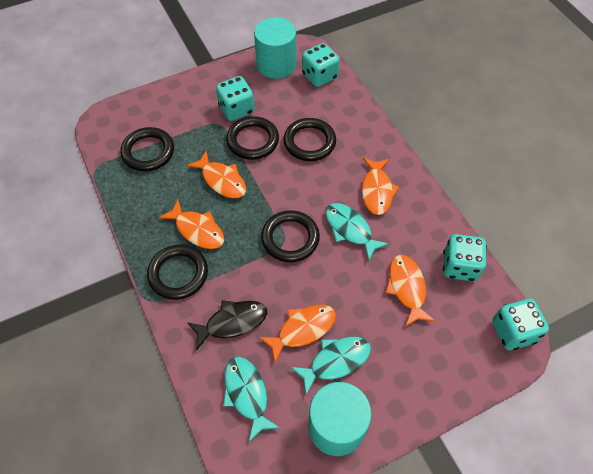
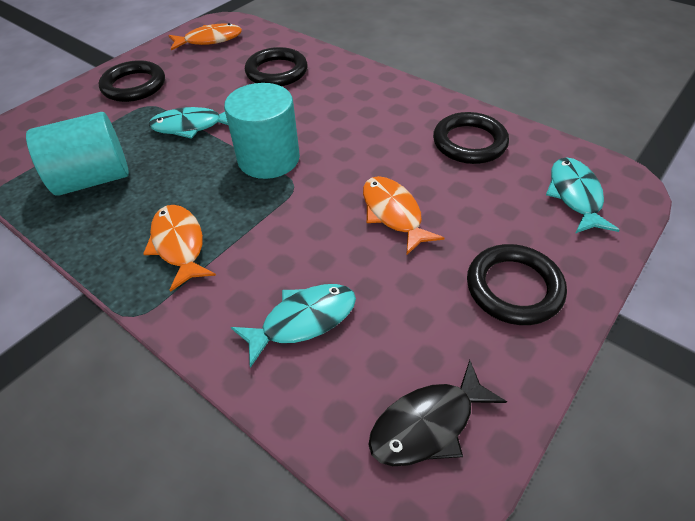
black ring: [120,127,174,171] [147,244,208,300] [226,116,279,160] [261,210,320,262] [283,118,336,161] = 5 -> [99,60,165,102] [245,47,308,86] [433,112,509,164] [467,244,567,325] = 4
orange fish: [159,200,224,249] [187,151,246,198] [259,305,336,363] [362,158,399,215] [386,255,435,327] = 5 -> [143,205,216,292] [168,23,242,51] [363,176,444,255] = 3
turquoise dice: [216,76,255,121] [302,43,340,87] [443,234,487,281] [492,299,549,350] = 4 -> none = 0

